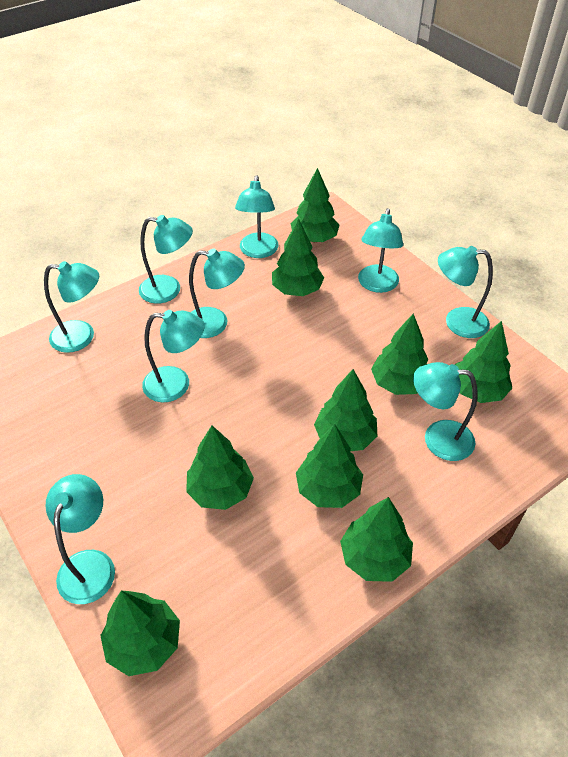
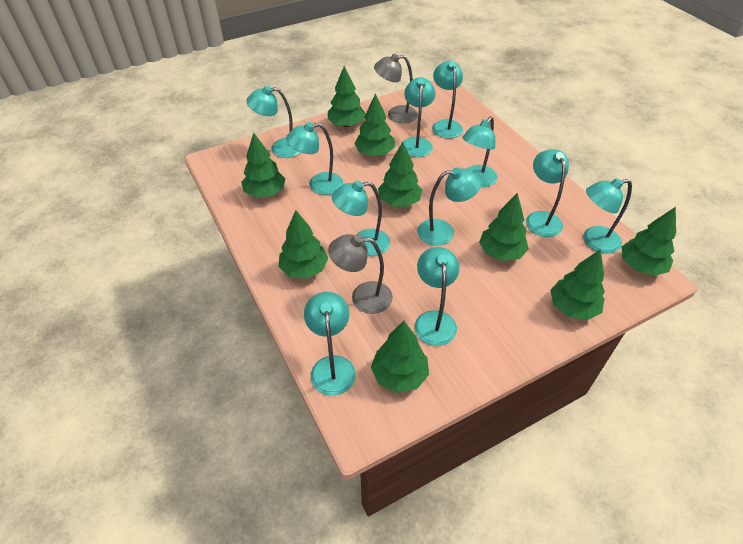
grey lamp: none = 0 -> [328,234,393,314] [374,54,418,123] = 2
turquoise lamp: [44,261,99,353] [46,474,115,604] [139,215,193,304] [142,310,205,402] [189,249,245,338] [235,175,279,258] [358,208,403,293] [413,362,478,461] [438,246,493,338] = 9 -> [246,86,301,158] [286,122,343,195] [304,292,356,396] [332,181,390,256] [403,77,436,157] [415,247,459,346] [417,167,481,246] [432,61,463,139] [462,116,497,187] [526,149,569,237] [583,178,632,253] = 11

